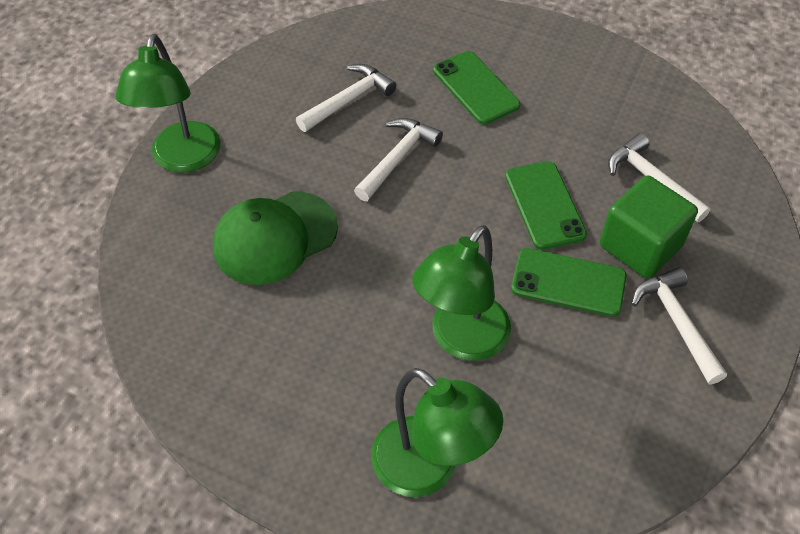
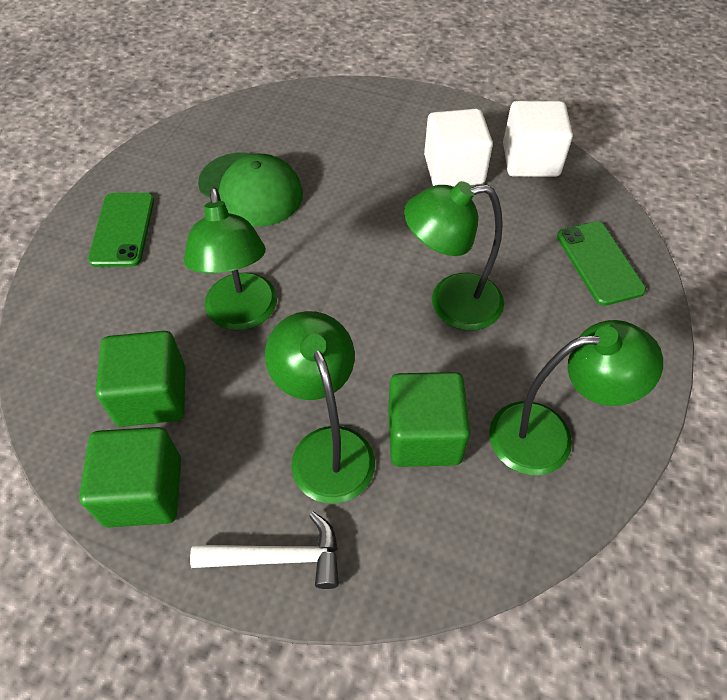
green cube: [600,175,698,278] = 1 -> [79,427,181,527] [96,331,186,427] [388,372,470,467] = 3
green lamp: [116,34,221,173] [371,368,503,497] [412,225,511,361] = 3 -> [184,187,277,330] [265,311,375,504] [404,181,504,331] [489,320,663,475] = 4
green phone: [433,51,520,125] [505,161,587,250] [511,248,627,317] = 3 -> [88,193,154,267] [557,221,646,306] = 2
white cube: none = 0 -> [424,109,493,187] [503,101,573,177] = 2
white hammer: [296,64,397,132] [354,118,443,201] [608,133,710,222] [631,267,727,385] = 4 -> [190,512,339,589] = 1

